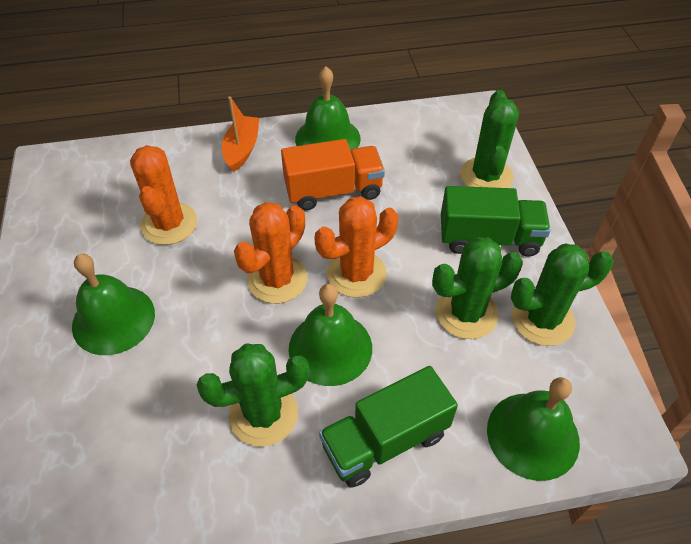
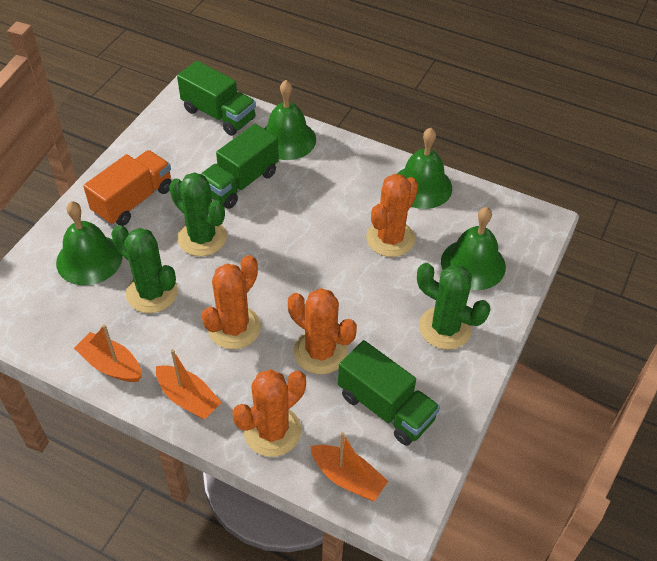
green cactus: [196,344,309,447] [432,237,523,339] [460,90,519,188] [511,244,614,346] = 4 -> [111,225,178,313] [169,172,227,256] [417,263,490,350] = 3
green truck: [319,366,458,488] [441,186,551,257] = 2 -> [177,61,256,136] [201,124,279,209] [338,340,440,446] = 3
orange boat: [222,96,259,172] = 1 -> [74,324,142,382] [156,349,222,419] [310,432,388,501] = 3
orange cactus: [130,145,197,245] [234,202,307,304] [314,196,398,298] = 3 -> [201,255,261,349] [233,369,306,457] [288,288,357,374] [366,174,418,257] = 4

